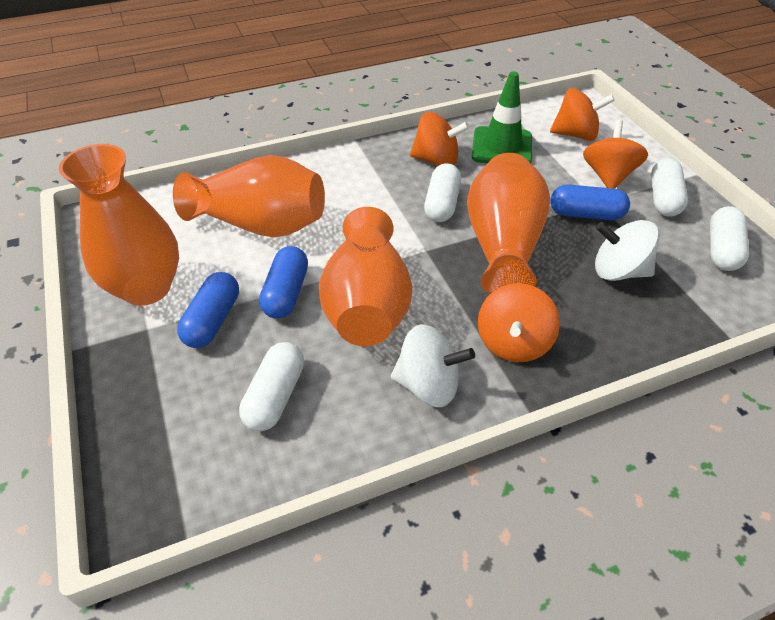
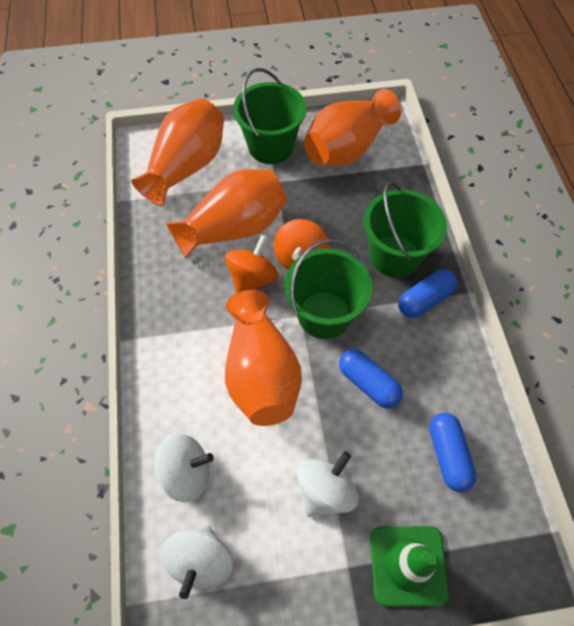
green bucket: none = 0 -> [233,68,306,164] [284,239,372,339] [364,182,447,277] = 3
orange spinning top: [410,112,470,166] [478,283,560,362] [550,88,615,141] [583,120,648,189] = 4 -> [225,235,278,293] [274,219,329,269] = 2
white capsule: [239,342,304,431] [424,163,461,222] [651,158,688,217] [710,206,749,271] = 4 -> none = 0
white spinning top: [391,324,475,407] [595,220,660,281] = 2 -> [154,433,214,503] [161,526,233,599] [297,451,359,517] = 3

